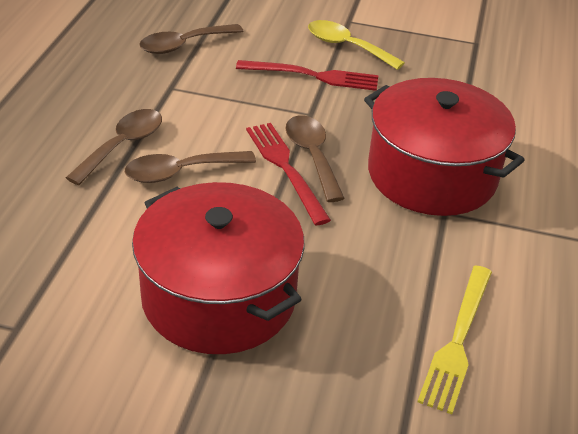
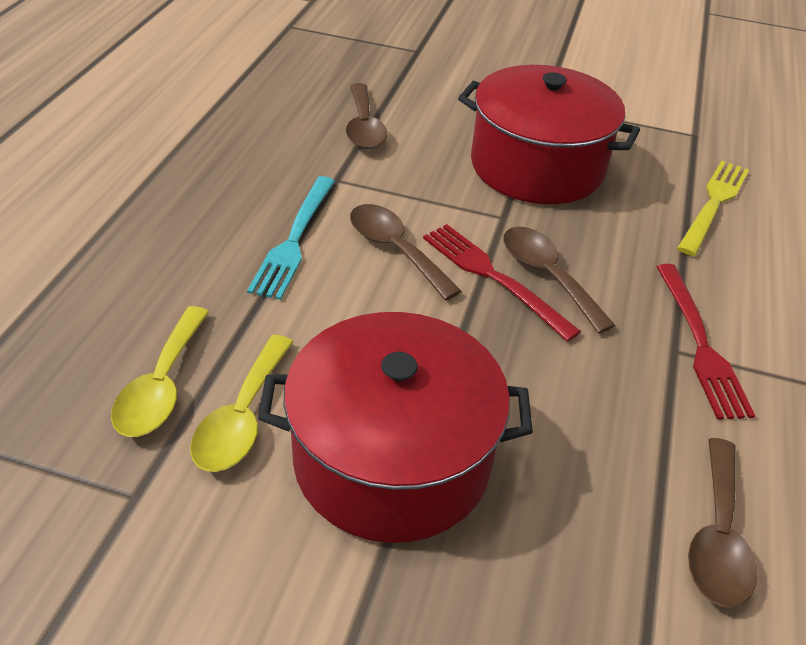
turquoise fork: none = 0 -> [247,176,335,300] = 1
yellow spoon: [308,20,405,70] = 1 -> [111,306,209,437] [190,335,293,472] = 2

